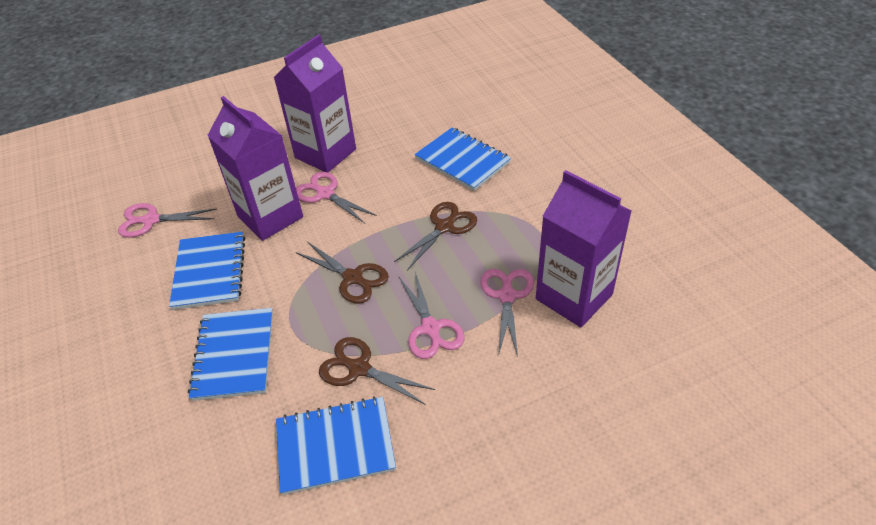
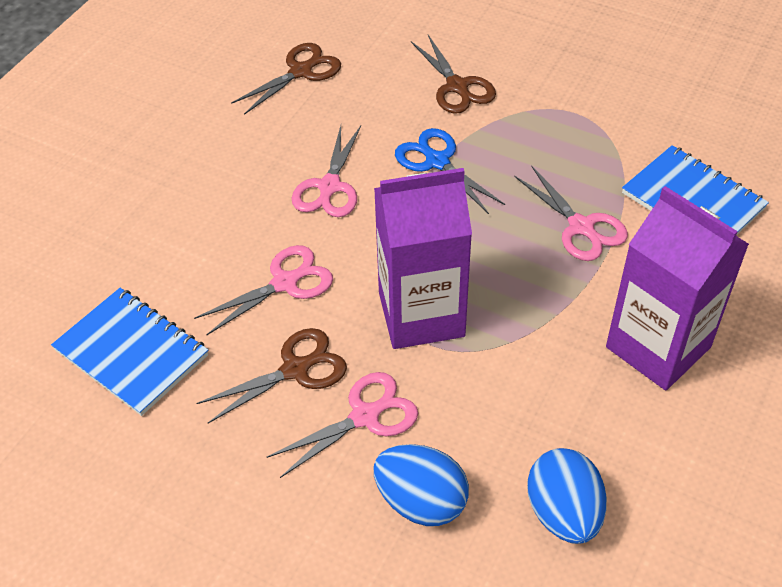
blue egg: none = 0 -> [373,444,469,526] [527,448,607,544] = 2
blue notebook: [169,232,245,310] [188,308,273,401] [276,396,396,495] [415,128,511,191] = 4 -> [51,288,208,416] [622,145,769,236] = 2
blue scissors: none = 0 -> [395,128,505,214] = 1
purple carton: [207,96,303,241] [273,34,356,172] [536,170,632,327] = 3 -> [374,168,472,349] [606,186,749,391] = 2

